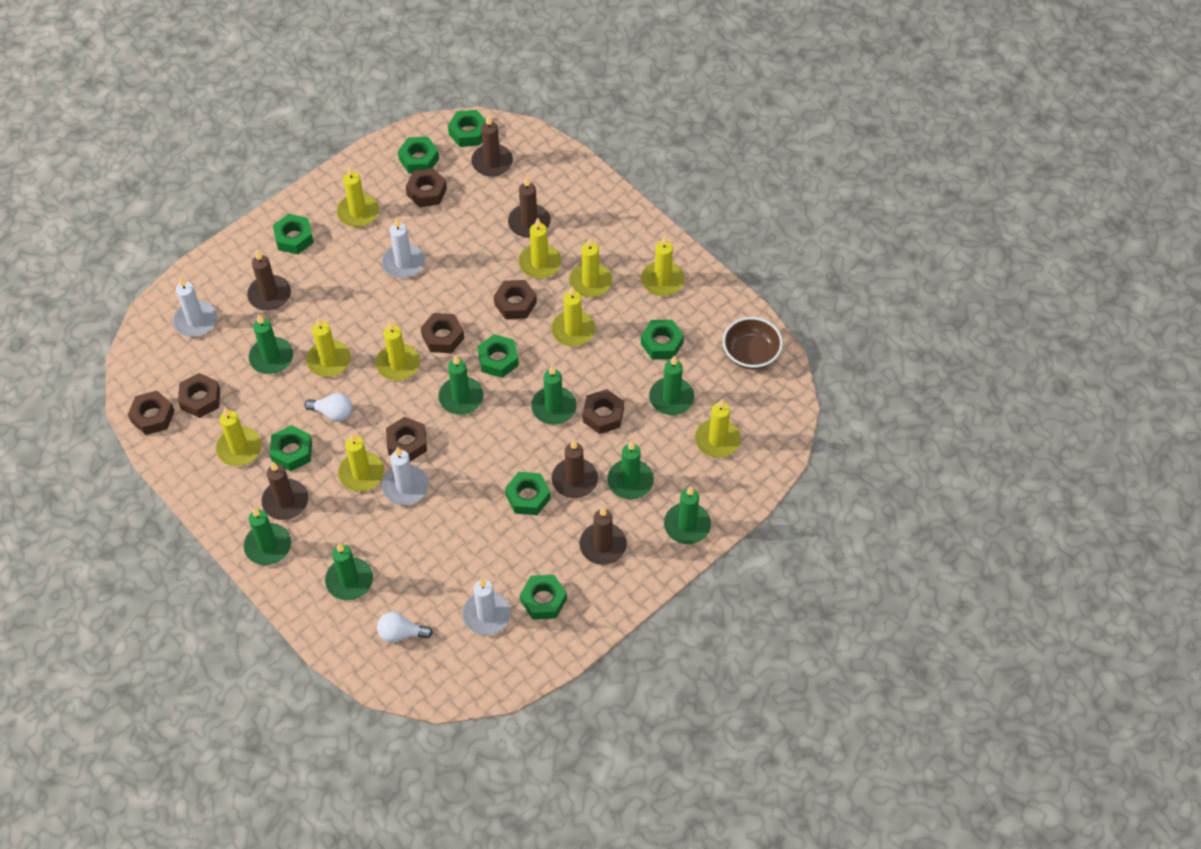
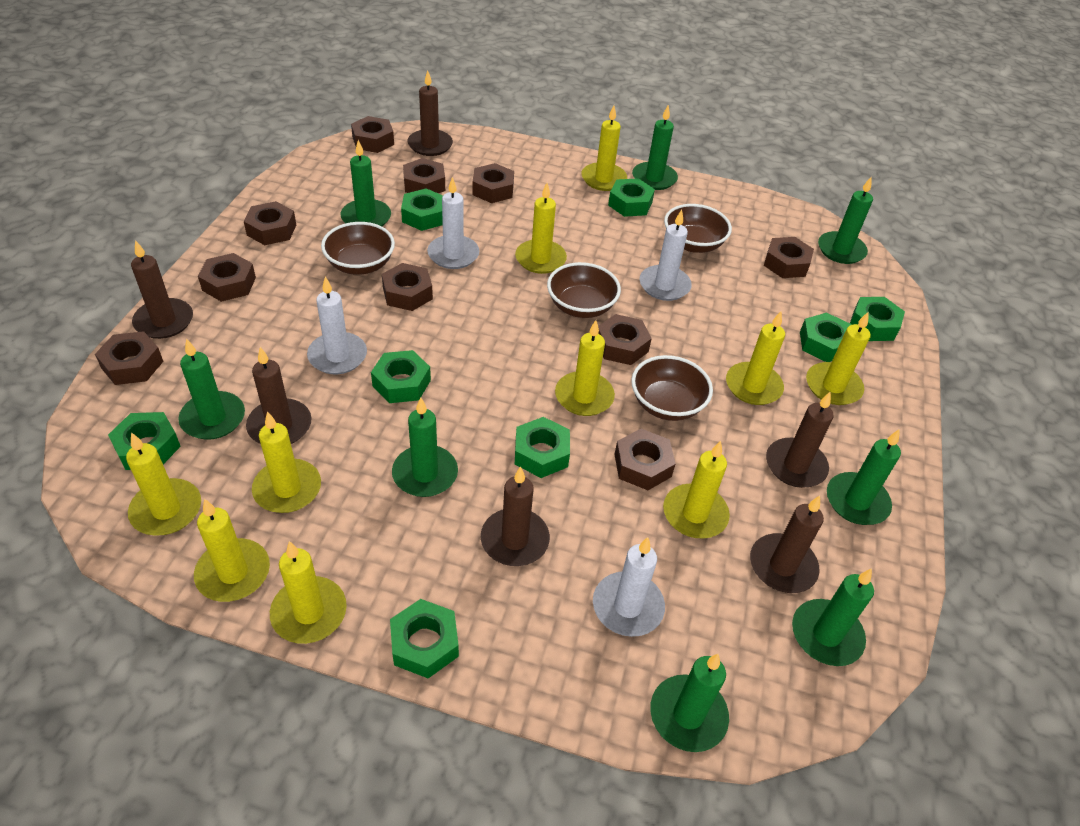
brown bowl: [723,317,783,369] = 1 -> [321,222,395,275] [547,262,621,318] [631,355,713,421] [664,204,732,253] = 4
brown nut: [128,391,175,435] [178,373,220,418] [386,417,427,461] [405,168,447,208] [421,313,464,353] [494,280,537,319] [583,389,624,434] = 7 -> [95,331,164,385] [198,253,256,302] [244,201,296,245] [351,116,394,153] [382,263,433,311] [403,158,445,193] [472,163,514,203] [598,314,652,365] [614,429,676,490] [764,237,814,278] = 10
white light bulb: [304,393,353,422] [377,612,433,643] = 2 -> none = 0

